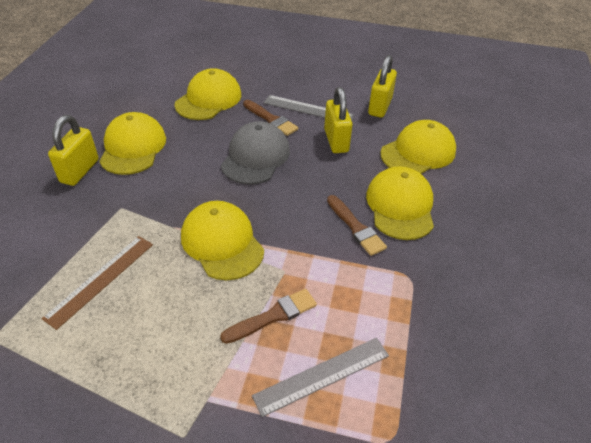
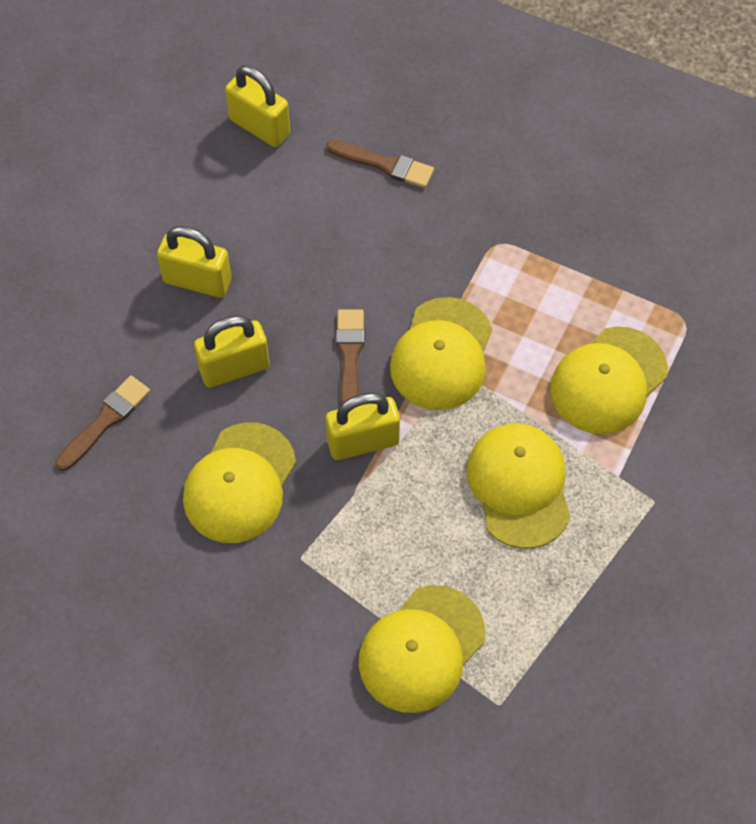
brown ruler: [41,236,153,330] = 1 -> none = 0
grey cap: [221,121,290,184] = 1 -> none = 0
grey ruler: [252,338,389,417] [264,95,354,120] = 2 -> none = 0
yellow padlock: [48,115,99,186] [324,87,353,153] [368,55,397,118] = 3 -> [157,226,231,298] [194,315,270,388] [225,65,290,147] [326,392,400,460] = 4

